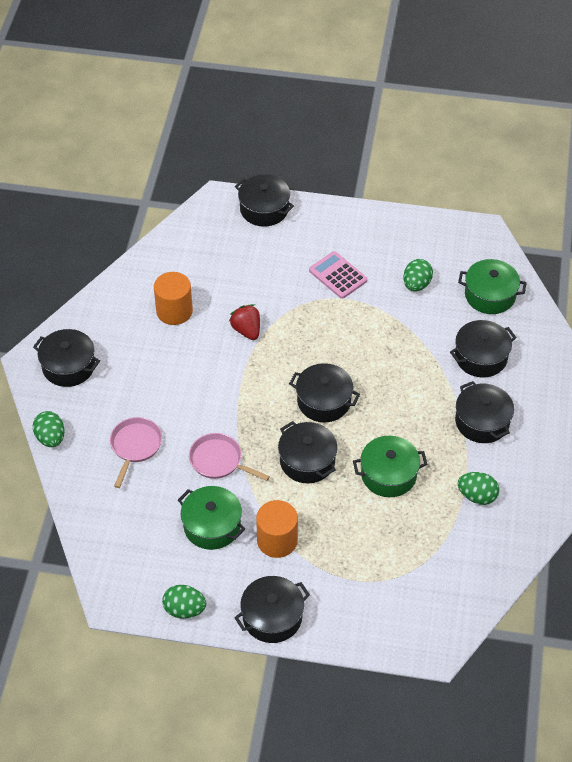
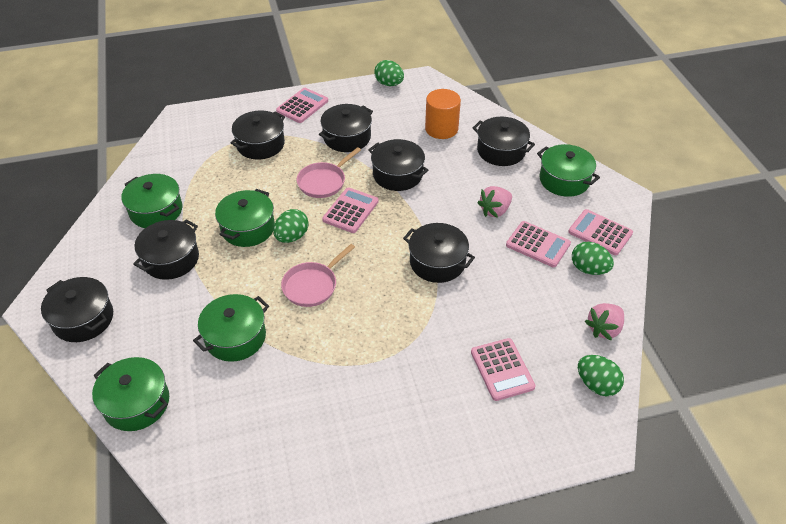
green pot: [178,486,245,550] [353,436,428,497] [458,259,527,314] = 3 -> [92,357,169,431] [121,174,182,228] [193,294,269,362] [215,189,275,247] [537,144,600,197] = 5
orange cylinder: [154,272,193,325] [256,500,298,558] = 2 -> [425,89,461,139] = 1
pink calculator: [309,251,367,299] = 1 -> [276,88,328,123] [322,187,379,233] [471,338,536,401] [506,221,571,267] [568,209,633,255] = 5
pink strawberry: none = 0 -> [477,186,512,218] [585,303,624,341] = 2
red strawberry: [229,304,260,340] = 1 -> none = 0

